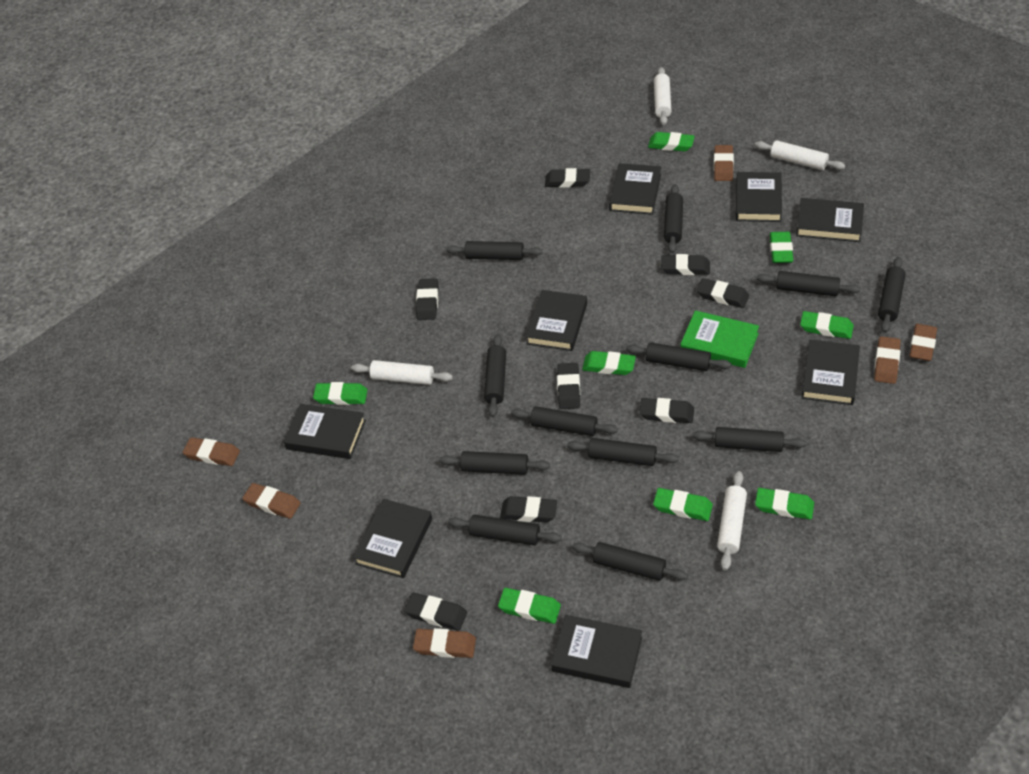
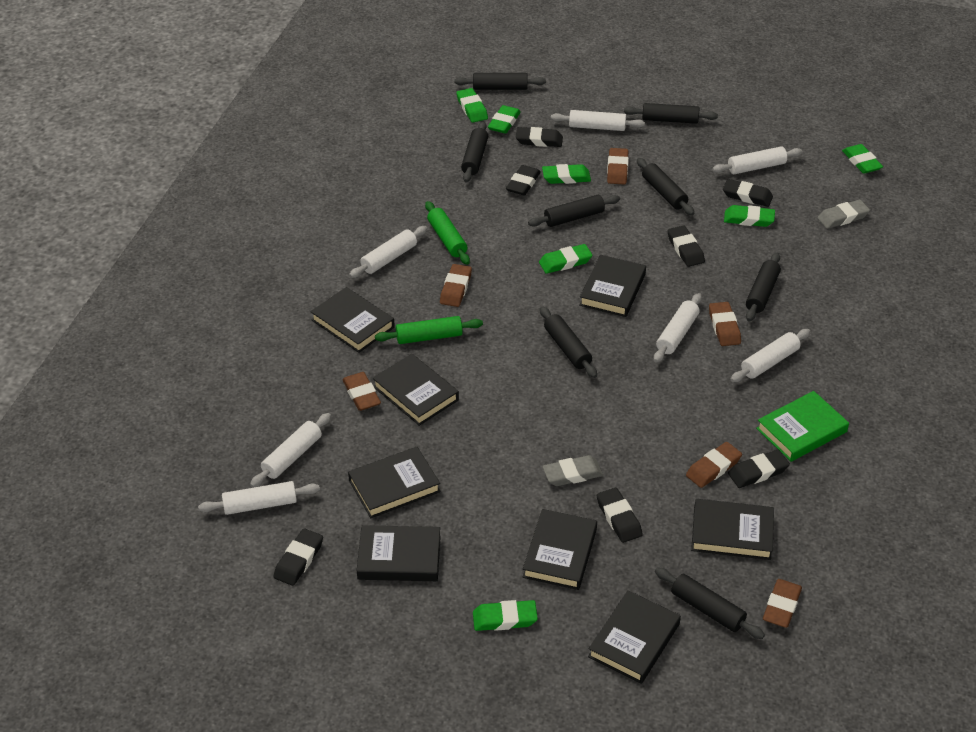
black eraser: [404,593,467,631] [416,278,439,320] [500,496,557,523] [545,168,590,188] [557,363,580,409] [639,398,694,423] [661,254,710,275] [697,278,749,308] = 8 -> [273,528,323,586] [506,165,541,196] [516,127,563,147] [597,488,643,543] [667,226,705,267] [723,179,773,207] [728,450,790,488] = 7
black rolling pin: [439,451,550,475] [446,241,543,260] [448,515,562,545] [484,334,506,417] [511,406,618,436] [567,438,679,466] [572,542,688,581] [626,342,731,371] [664,184,683,253] [692,427,806,452] [756,271,861,296] [878,257,906,333] = 12 -> [455,73,546,90] [461,121,488,182] [528,195,620,227] [540,306,597,378] [624,103,718,124] [637,158,694,215] [655,567,765,639] [746,253,781,322] = 8
green eraser: [313,382,367,405] [498,588,561,624] [582,351,636,375] [648,132,695,152] [653,488,713,521] [755,488,814,520] [770,232,793,263] [800,311,854,339] = 8 -> [456,88,488,123] [473,600,538,631] [488,105,521,134] [539,244,593,274] [542,164,591,184] [724,205,775,227] [842,144,883,174] = 7
green rolling pin: none = 0 -> [375,316,483,344] [425,201,470,265] = 2
grey eraser: none = 0 -> [542,455,603,486] [818,200,870,229] = 2
white rolling pin: [351,360,453,385] [654,67,671,125] [717,471,747,570] [755,140,845,170] = 4 -> [198,481,320,515] [250,413,331,488] [349,226,427,278] [551,110,645,131] [654,293,702,363] [712,146,802,174] [730,329,810,382] = 7

